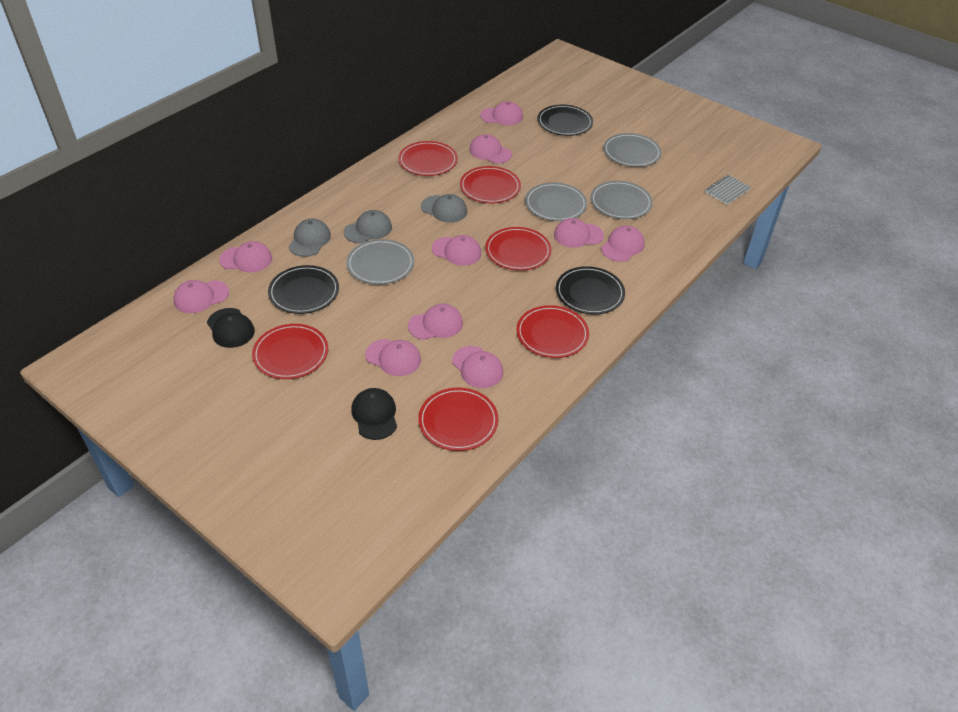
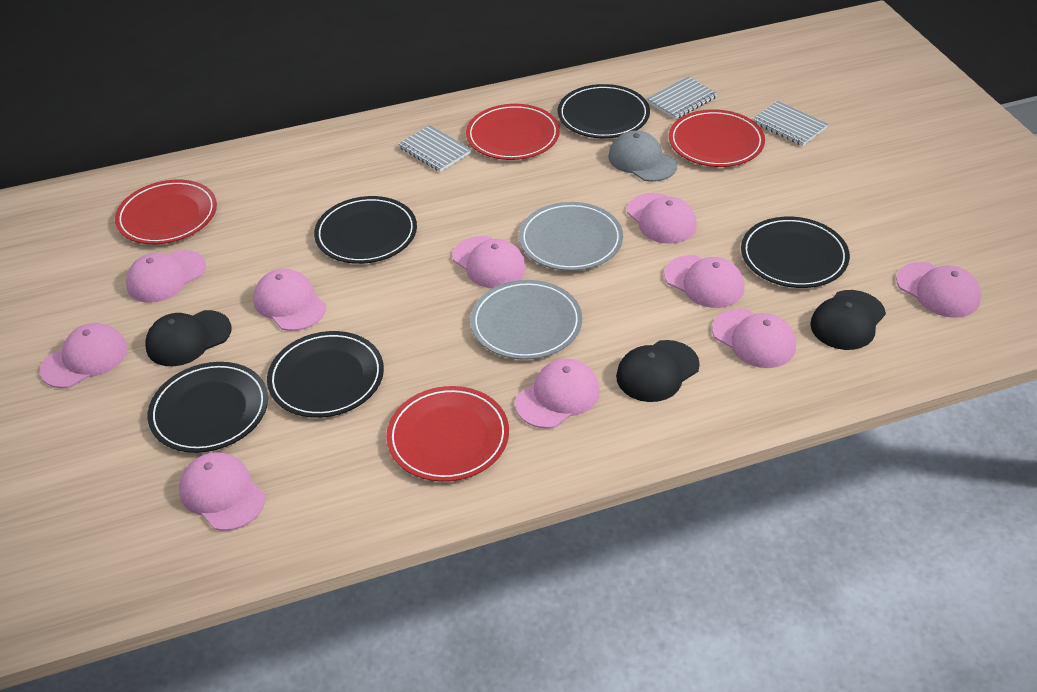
black cap: [207,308,255,348] [351,388,397,440] = 2 -> [145,310,231,366] [616,340,700,402] [810,290,886,350] = 3
black plate: [268,265,339,314] [537,105,593,136] [556,266,625,314] = 3 -> [147,362,268,453] [267,331,384,418] [314,196,417,264] [558,84,650,138] [741,217,850,288] = 5
grey cap: [289,219,331,257] [343,210,392,243] [421,194,467,223] = 3 -> [608,131,677,182] = 1
grey notebook: [705,175,751,205] = 1 -> [398,125,472,172] [646,77,718,119] [753,101,828,146] = 3
grey plate: [346,239,414,285] [525,182,587,221] [590,181,653,219] [603,133,662,167] = 4 -> [470,280,582,360] [519,202,623,271] = 2
red plate: [252,324,328,379] [398,141,458,176] [418,388,498,451] [460,166,521,203] [485,227,551,271] [516,305,589,358] = 6 -> [115,180,217,244] [386,386,509,482] [466,104,560,160] [669,109,765,167] = 4

